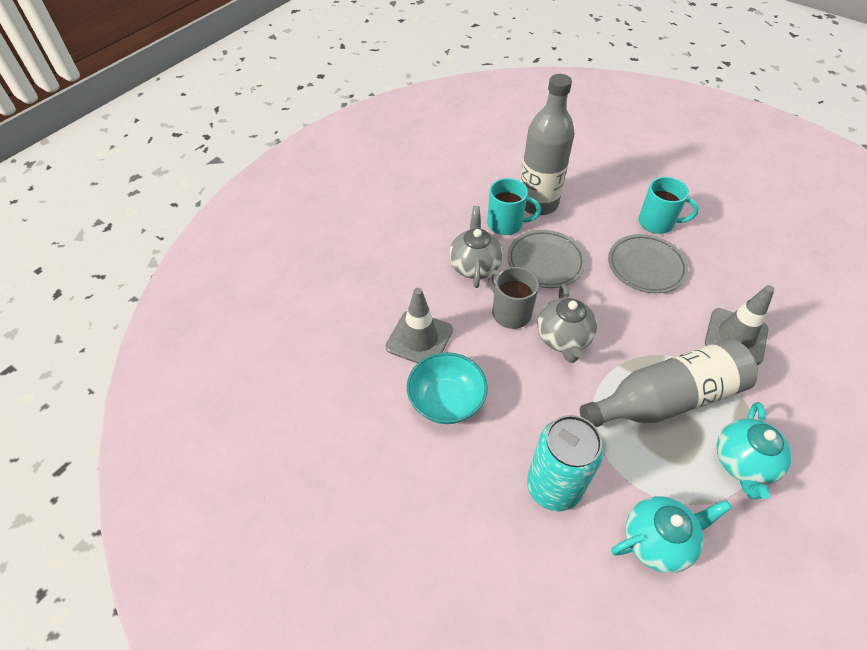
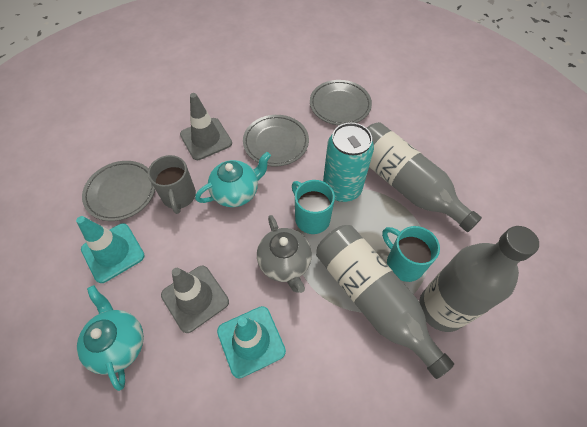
grey bottle: [520,74,575,215] [580,339,758,427] = 2 -> [316,225,454,379] [367,122,482,232] [419,226,539,332] = 3
grey plate: [507,230,586,288] [608,234,688,293] = 2 -> [82,161,155,221] [243,115,309,166] [310,80,372,125] = 3
grey teapot: [449,206,503,288] [537,284,597,363] = 2 -> [257,215,312,293] = 1
turquoise bowl: [407,352,488,424] = 1 -> none = 0
turquoise traffic cone: none = 0 -> [76,216,145,283] [217,306,286,379] = 2

